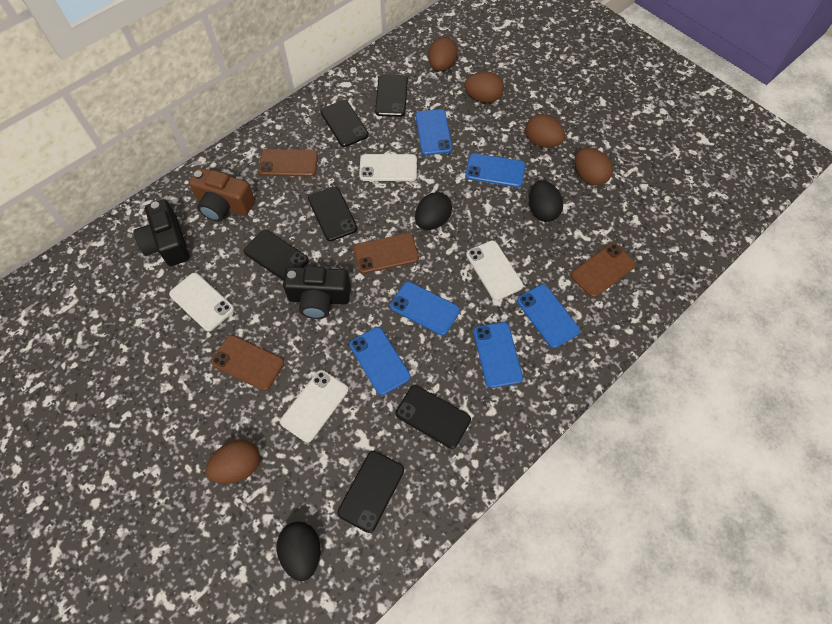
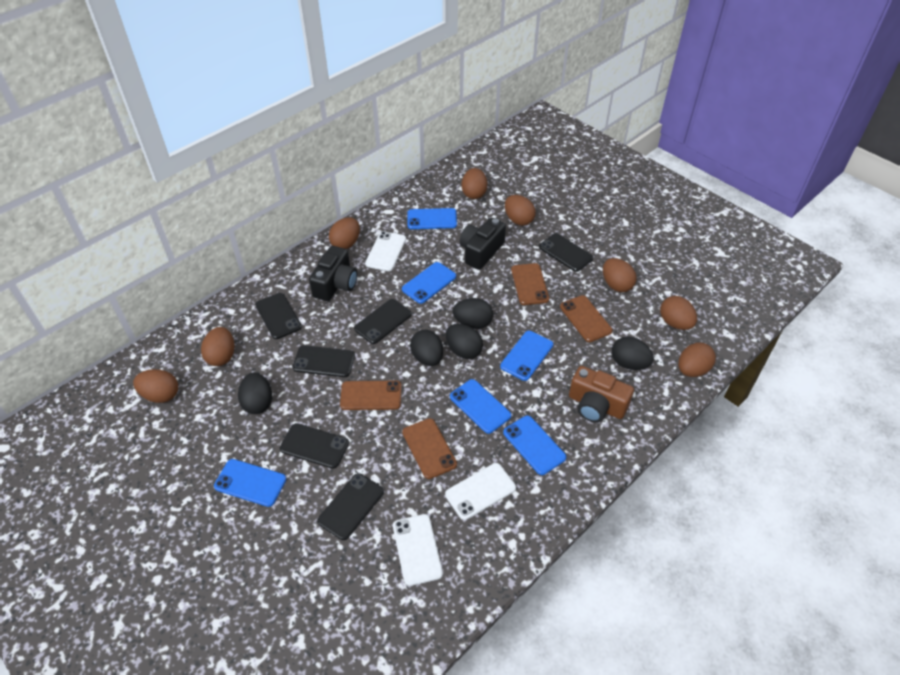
black egg: [277,522,320,581] [415,192,452,230] [529,180,563,222] = 3 -> [238,372,272,414] [410,329,443,366] [446,324,483,359] [453,298,493,329] [612,337,654,370] = 5
brown egg: [206,440,260,484] [428,37,457,71] [465,71,504,103] [525,114,565,148] [575,148,613,186] = 5 -> [133,369,178,403] [201,327,234,366] [329,217,360,249] [462,168,487,199] [505,195,536,226] [603,258,637,292] [660,296,697,330] [678,343,716,377] = 8
white phone: [169,273,234,331] [280,370,348,442] [359,154,417,181] [466,240,523,300] = 4 -> [365,231,406,271] [393,514,443,586] [445,463,516,520] = 3

